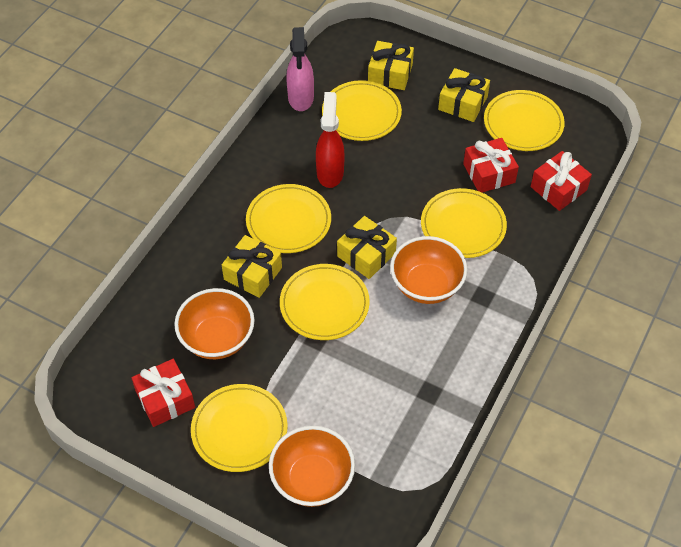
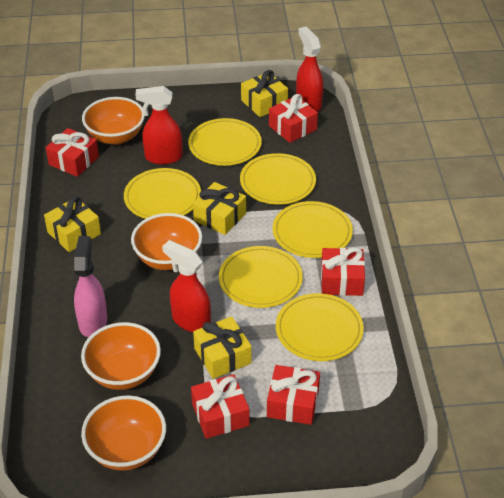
orange bowl: [174,288,254,359] [269,426,355,507] [390,236,468,304] = 3 -> [81,322,161,390] [81,395,166,471] [82,97,145,145] [131,213,202,270] = 4
red gift: [132,359,195,427] [463,138,519,192] [531,151,592,211] = 3 -> [46,128,99,177] [191,374,249,439] [267,365,320,425] [269,94,318,143] [321,247,365,296] = 5
red spray bottle: [316,92,345,188] = 1 -> [136,86,183,165] [162,240,211,332] [296,27,323,112] = 3

